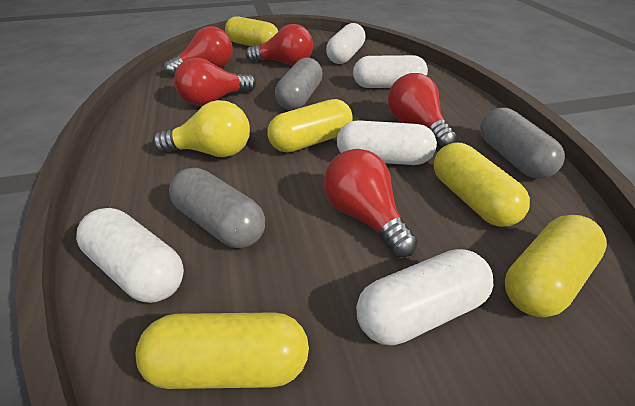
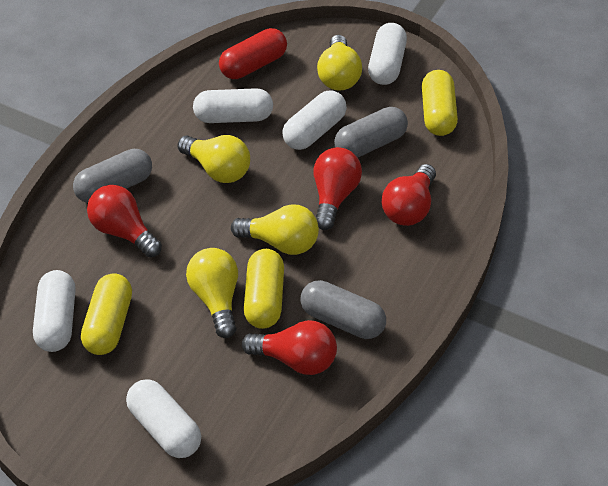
red capsule: none = 0 -> [219,28,287,79] = 1
red light bulb: [164,26,233,77] [174,58,256,106] [246,24,313,65] [324,149,418,257] [388,73,457,149] = 5 -> [87,185,162,257] [242,320,337,375] [314,147,362,230] [382,164,436,226] = 4
yellow capsule: [136,312,309,389] [225,16,278,46] [267,99,353,153] [434,142,530,227] [505,215,607,318] = 5 -> [81,273,132,355] [244,249,284,329] [422,70,458,136] = 3
yellow light bulb: [153,100,250,157] = 1 -> [177,135,250,183] [186,248,238,338] [231,204,319,255] [317,35,362,91] = 4

